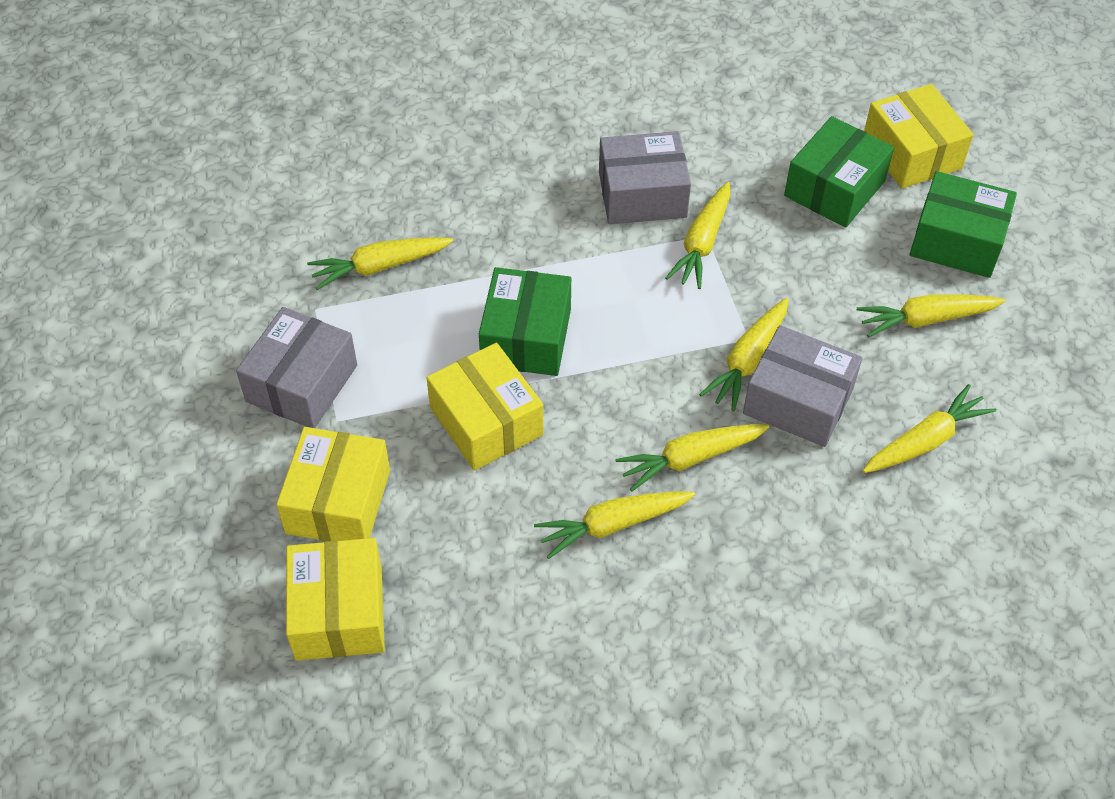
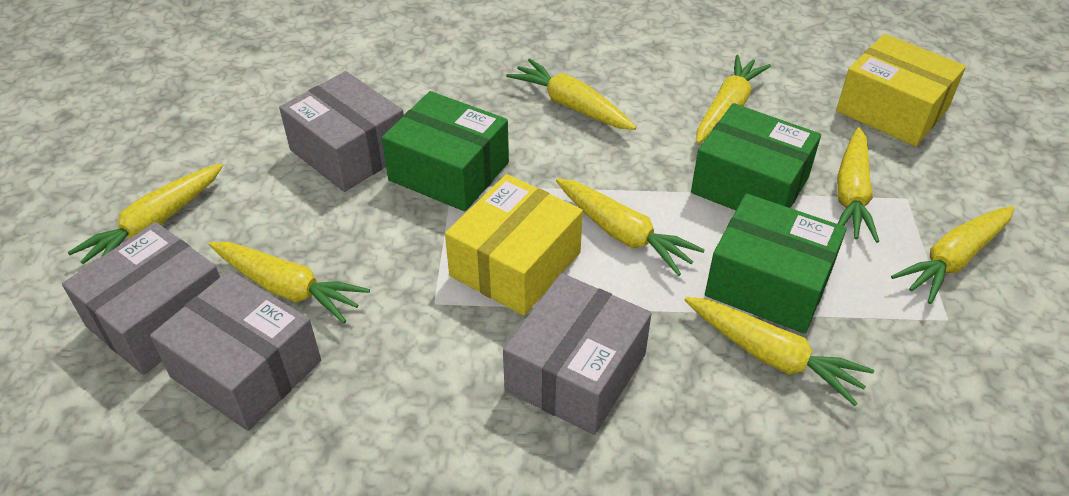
grey box: [236,307,357,428] [599,131,691,224] [743,325,862,447] = 3 -> [62,222,220,375] [150,270,321,431] [279,71,404,192] [503,273,652,435] = 4
yellow box: [276,427,390,541] [286,538,385,661] [426,343,544,471] [864,84,974,189] = 4 -> [445,174,583,316] [836,34,966,147] = 2
yellow carrot: [307,237,453,290] [534,491,695,559] [615,424,769,492] [665,182,730,289] [699,298,788,412] [857,294,1006,338] [863,384,996,473] = 7 -> [68,164,223,264] [209,242,370,323] [506,58,636,130] [556,178,705,276] [684,297,874,406] [696,55,771,144] [837,127,879,243] [891,206,1014,304] = 8

